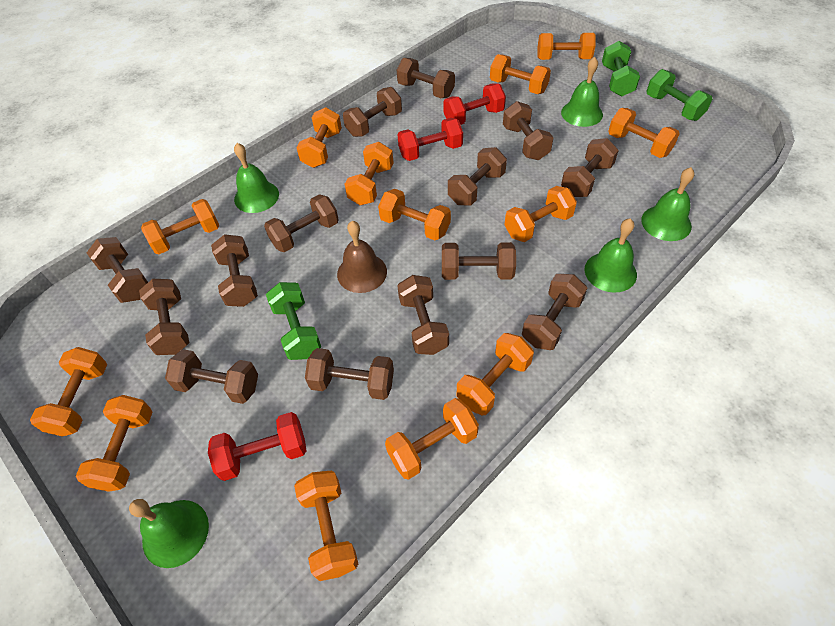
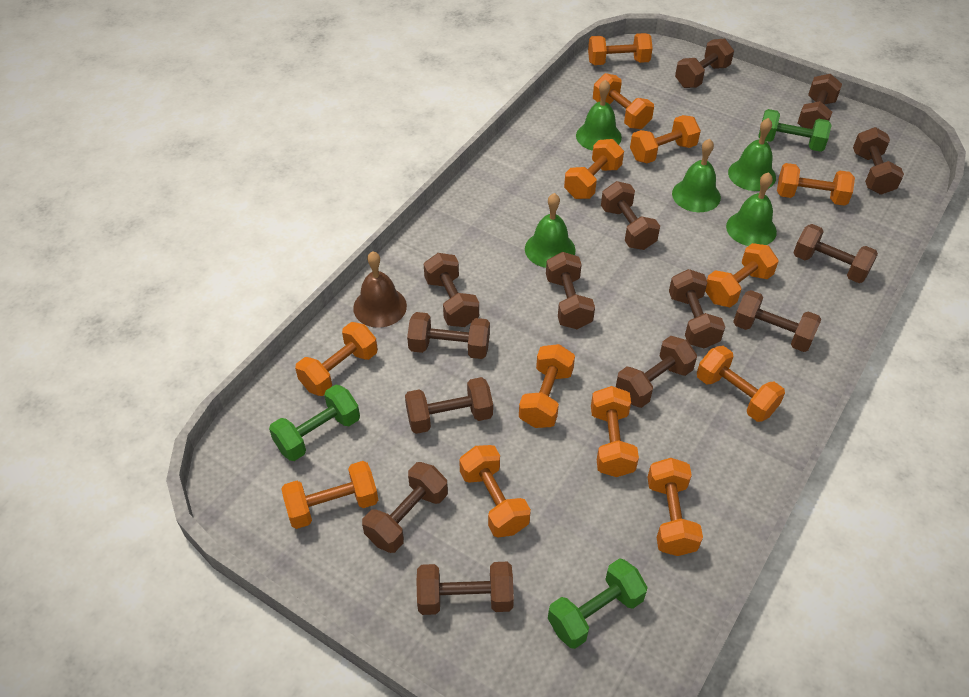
red dumbbell: [208,412,306,481] [397,118,463,161] [444,83,506,125] = 3 -> none = 0

